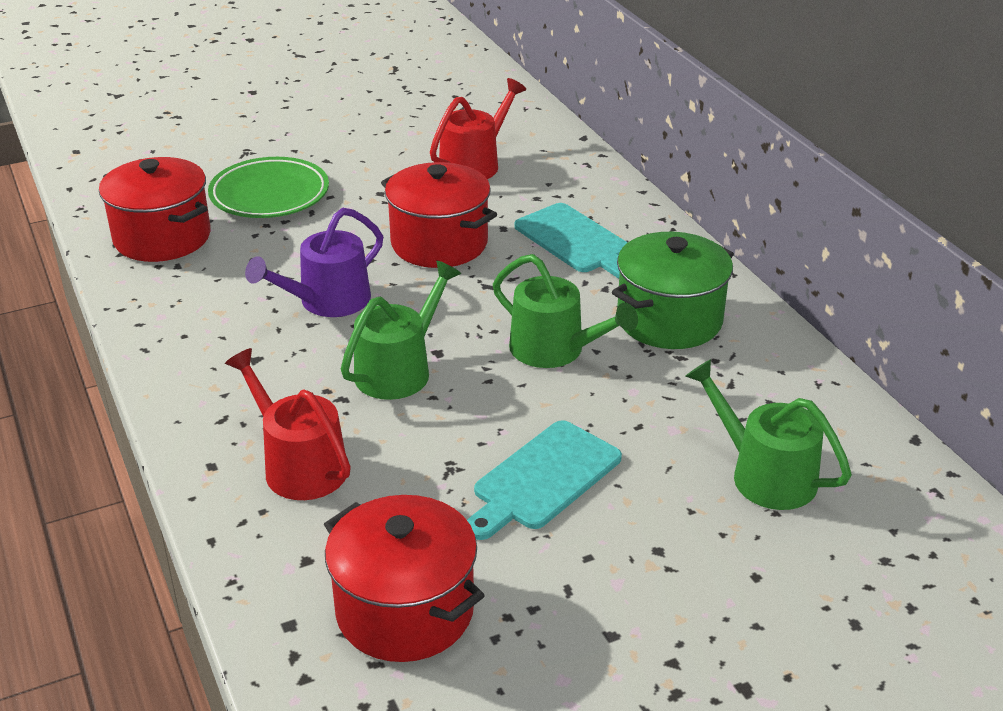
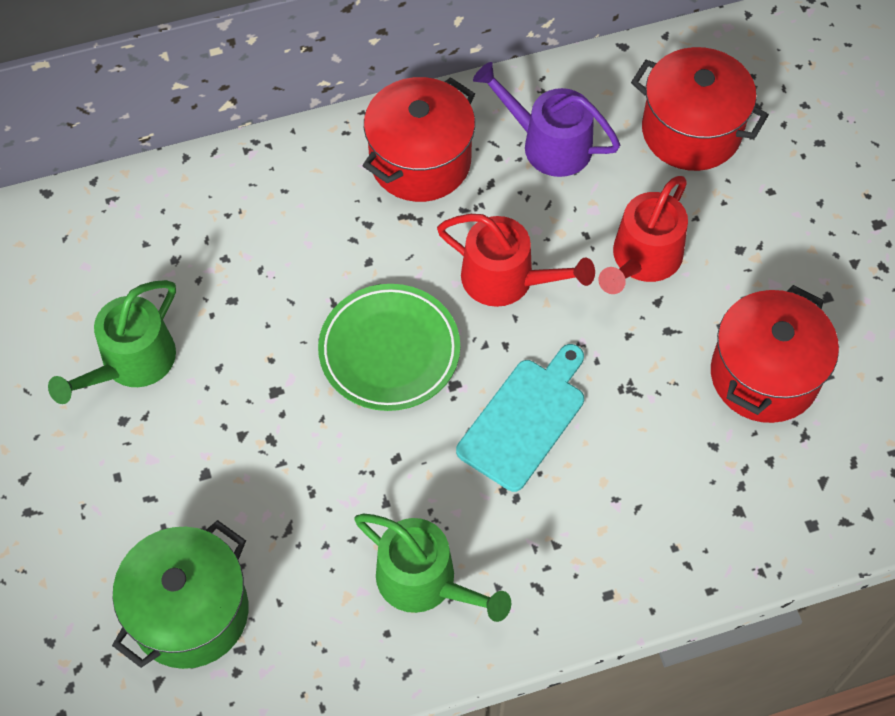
green watering can: [341,261,461,400] [493,254,638,368] [685,359,852,510] = 3 -> [48,280,176,404] [354,513,511,622] = 2
turquoise cutting board: [467,420,622,540] [515,203,628,278] = 2 -> [456,344,584,492] = 1

